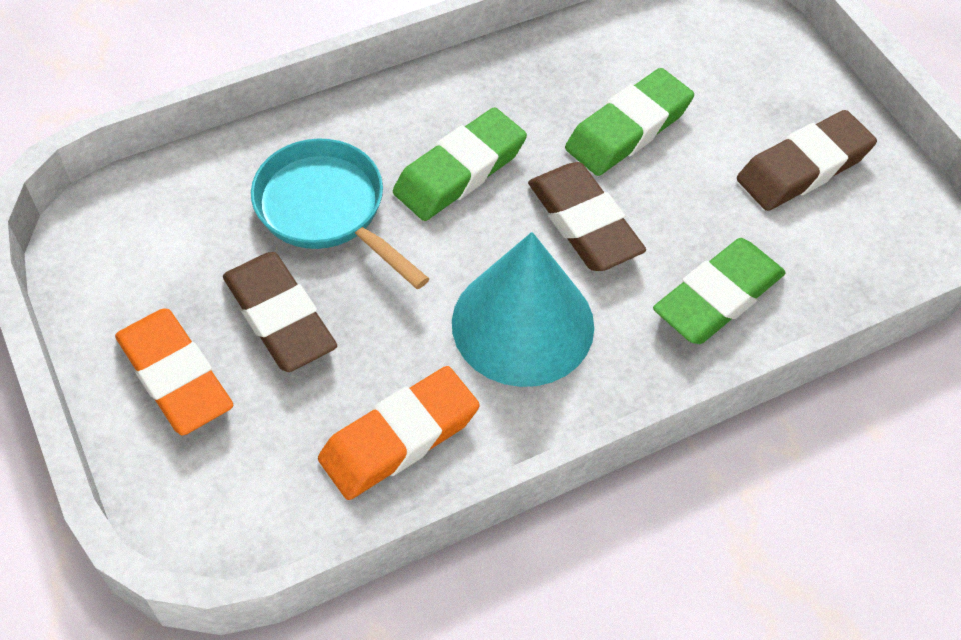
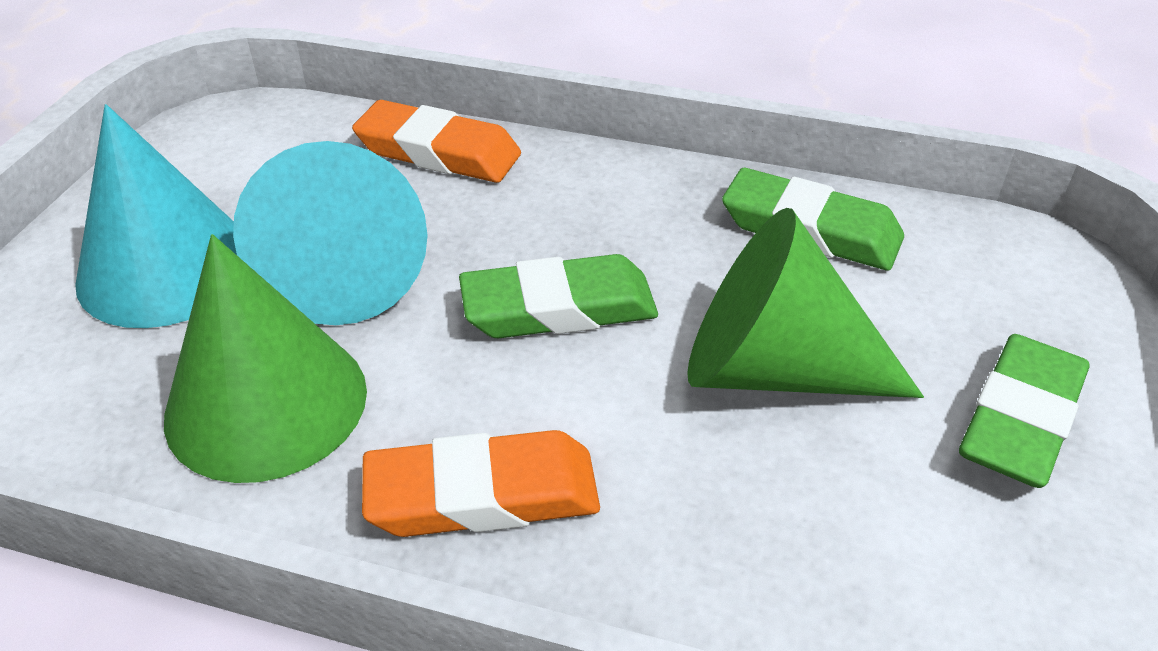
brown eraser: [223,252,337,372] [528,162,646,271] [737,110,877,211] = 3 -> none = 0
green cone: none = 0 -> [164,234,367,483] [687,208,924,398] = 2
turquoise cone: [452,232,594,387] = 1 -> [75,104,237,328] [233,141,428,325] = 2
turquoise pan: [251,139,429,289] = 1 -> none = 0

